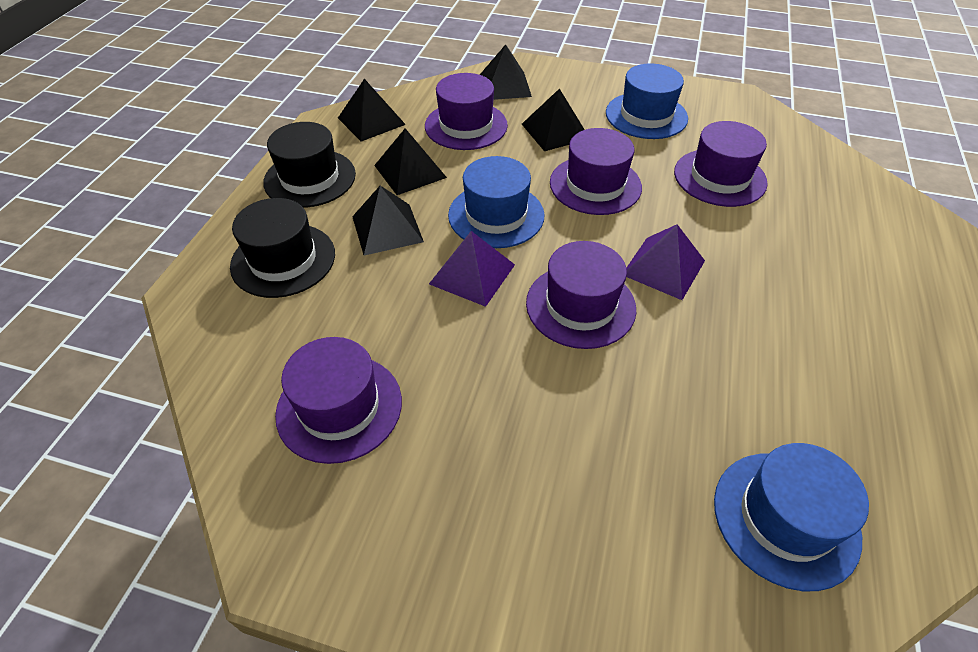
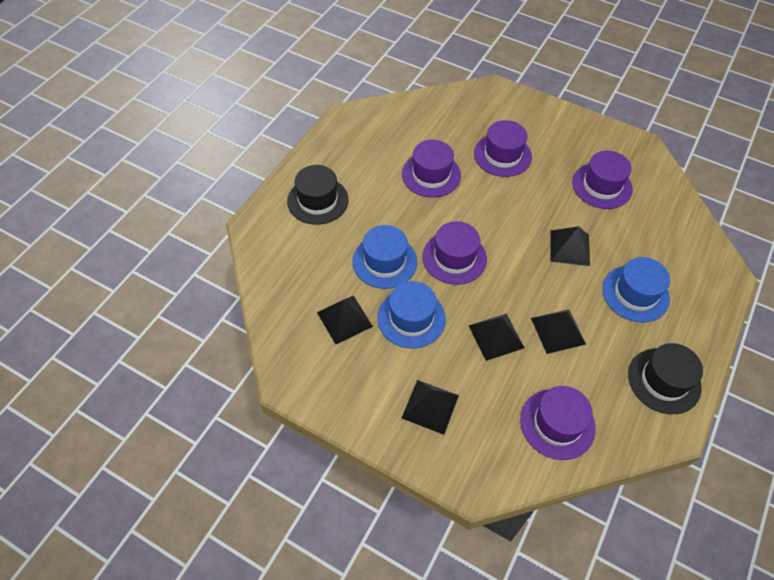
purple pyramid: [429,231,515,307] [626,224,705,300] = 2 -> none = 0

